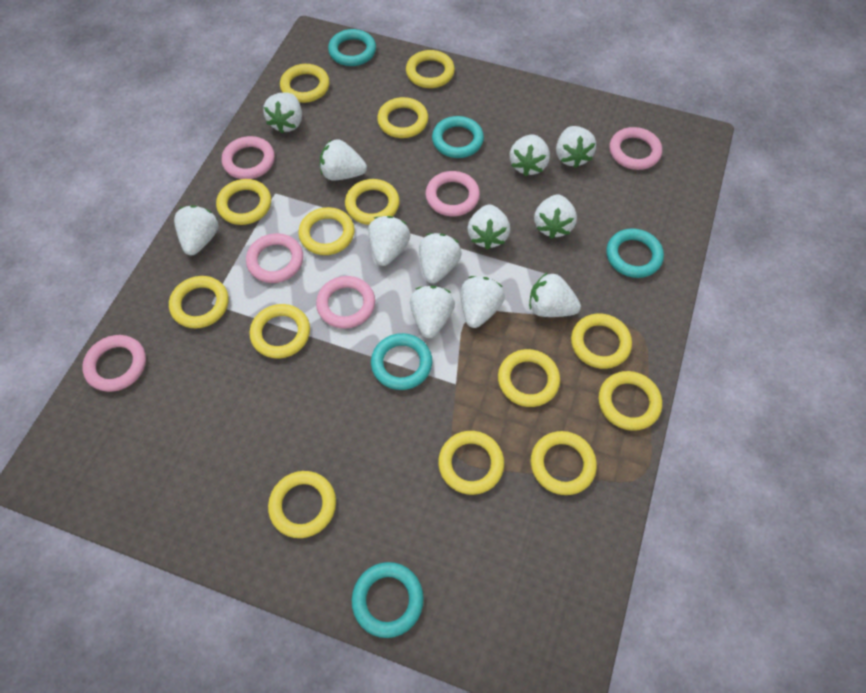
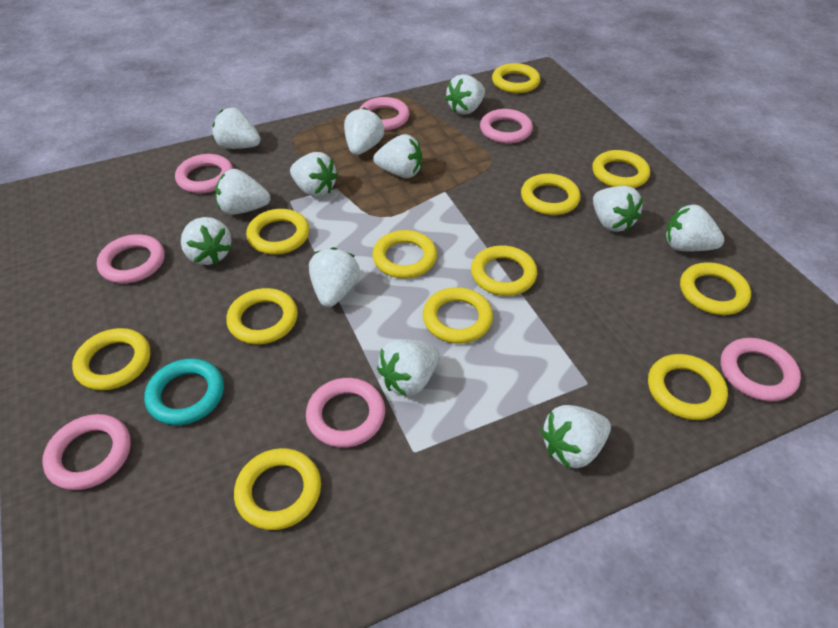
pink ring: [82,335,146,392] [222,136,275,179] [246,233,303,283] [316,276,375,329] [426,171,480,216] [610,127,662,170] = 6 -> [42,414,131,490] [97,234,165,283] [175,154,233,193] [306,378,385,448] [359,97,410,130] [480,109,533,144] [721,338,801,401] = 7
turquoise ring: [328,29,376,66] [352,562,424,638] [371,333,432,390] [432,116,484,158] [606,228,664,278] = 5 -> [144,358,224,425] = 1
yellow ring: [169,276,229,328] [216,179,271,225] [250,304,310,359] [268,471,336,538] [280,64,330,103] [298,207,355,255] [345,179,400,225] [377,97,428,138] [406,50,455,88] [438,431,504,495] [498,349,560,407] [531,431,597,495] [571,313,632,369] [598,371,662,431] = 14 -> [72,328,150,390] [226,288,298,344] [234,448,321,530] [246,209,309,255] [372,230,437,278] [423,287,493,343] [471,245,537,296] [492,63,540,93] [521,174,580,215] [592,150,650,188] [648,354,728,420] [680,262,751,315] = 12

